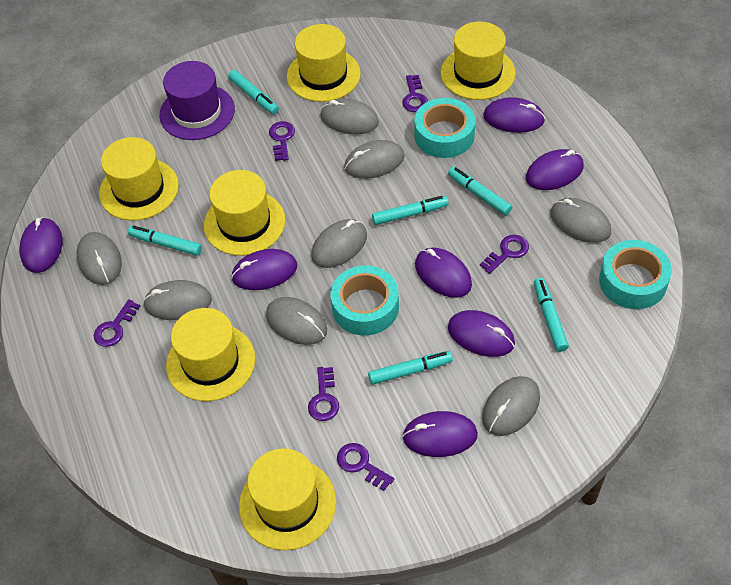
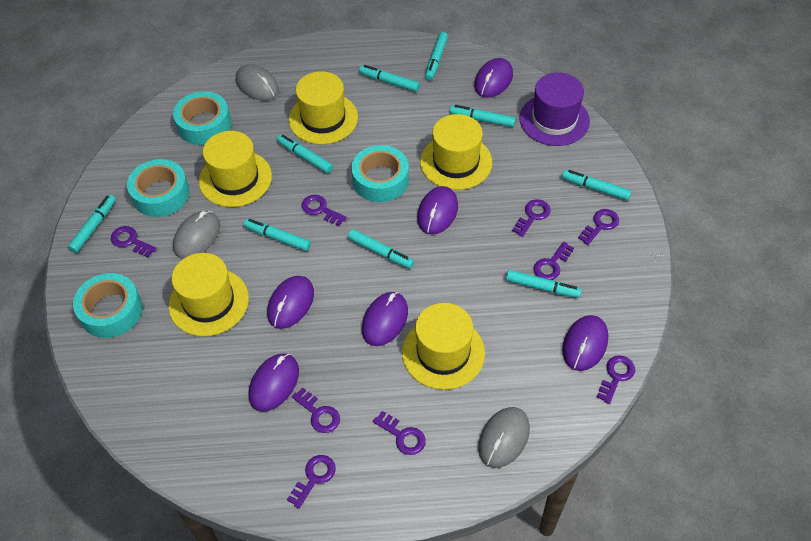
grey mouse: [76,232,122,285] [143,280,212,320] [266,297,327,345] [311,219,367,268] [320,98,379,134] [344,140,405,179] [482,376,540,436] [551,198,611,243] = 8 -> [173,211,220,259] [236,64,279,101] [478,407,530,468] = 3
purple key: [94,299,140,347] [269,121,295,161] [308,367,339,421] [337,443,394,491] [402,75,428,112] [480,235,529,274] = 6 -> [111,226,156,257] [287,455,336,509] [292,387,340,433] [301,195,347,226] [373,411,426,455] [512,199,551,237] [533,241,574,280] [578,209,619,245] [597,355,635,404] = 9
purple mouse: [19,217,63,273] [231,249,297,290] [402,411,478,457] [415,247,472,298] [448,310,515,357] [483,97,545,133] [526,149,584,190] = 7 -> [249,353,299,412] [267,276,314,329] [362,292,408,346] [417,186,458,235] [474,58,513,98] [562,315,608,371] = 6
turquoise marker: [128,226,202,256] [228,70,279,114] [368,351,453,385] [372,196,448,225] [448,167,512,215] [534,278,569,352] = 6 -> [68,195,116,253] [244,218,311,251] [277,134,333,173] [348,229,414,269] [359,65,420,92] [425,32,448,80] [450,105,516,127] [506,270,582,298] [562,170,632,201] = 9
turquoise tape: [330,265,399,335] [414,98,475,158] [599,240,672,309] = 3 -> [73,273,143,338] [127,159,190,217] [173,91,231,145] [351,145,409,202] = 4
yellow hat: [99,137,179,221] [166,308,255,401] [204,170,285,256] [239,448,336,550] [287,24,361,102] [441,22,516,100] = 6 -> [169,253,249,336] [199,131,272,207] [289,71,358,144] [402,303,485,390] [420,114,492,190] = 5

